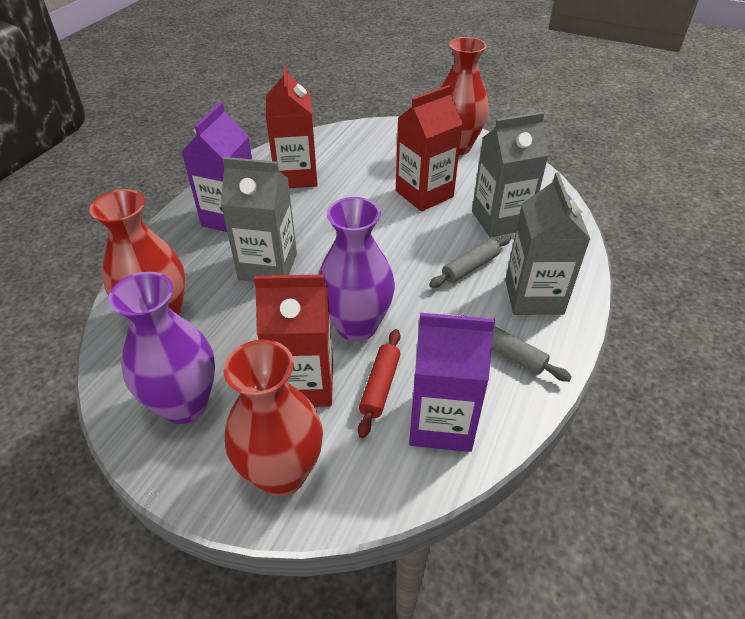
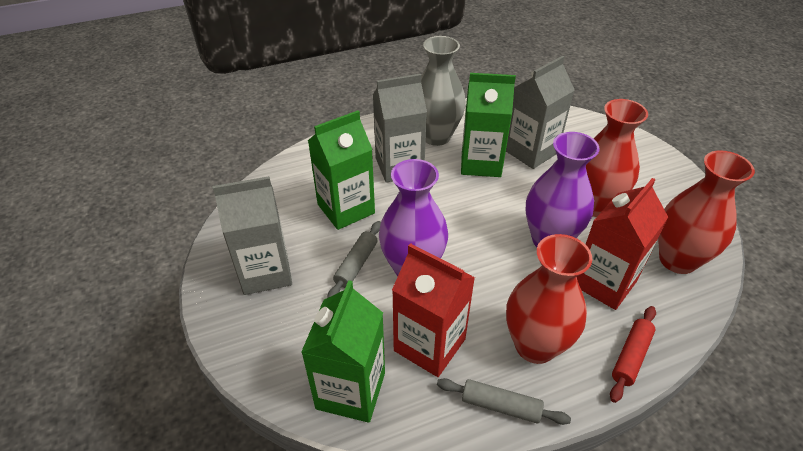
green carton: none = 0 -> [301,280,385,423] [308,110,375,230] [461,73,516,177] = 3
grey vase: none = 0 -> [421,36,466,146] = 1
purple carton: [182,102,252,232] [409,313,495,452] = 2 -> none = 0
red carton: [254,274,333,407] [266,65,317,188] [396,85,463,211] = 3 -> [392,243,475,377] [577,178,668,310] = 2

